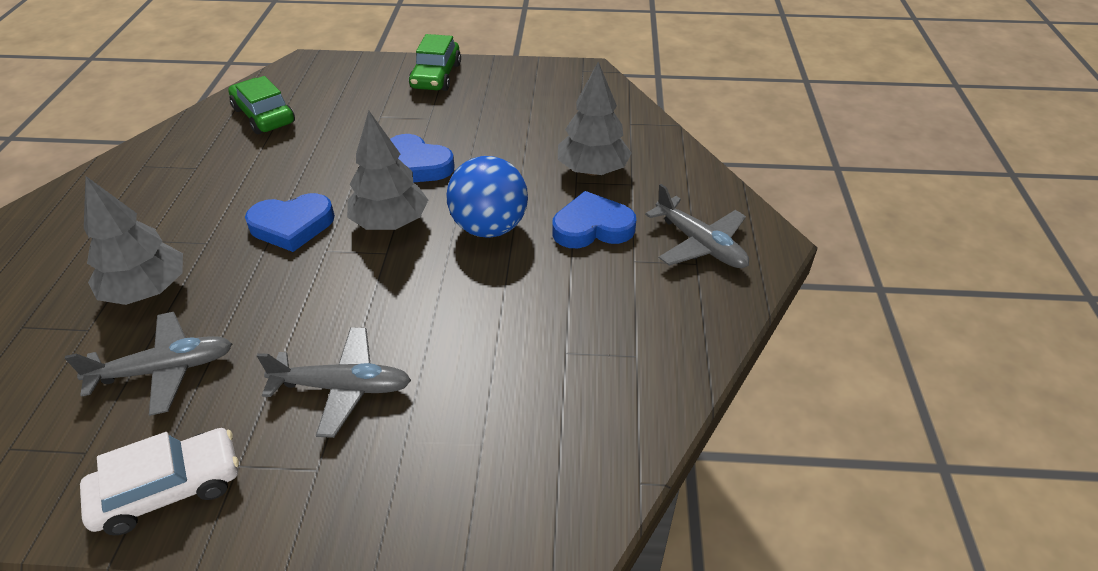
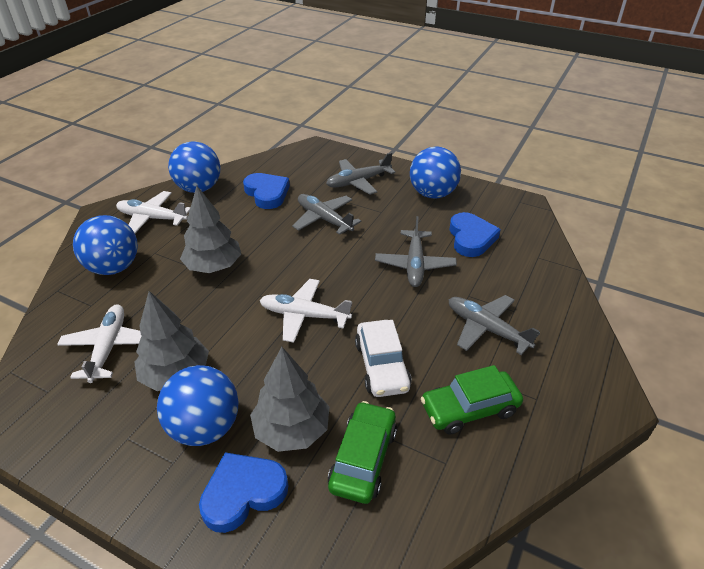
blue ball: [446,156,528,238] = 1 -> [73,215,138,275] [157,365,239,446] [168,141,220,193] [410,147,461,199] = 4
grey plane: [65,312,232,416] [257,327,411,438] [645,184,749,268] = 3 -> [292,194,361,235] [326,152,396,195] [375,216,457,287] [448,295,540,355] = 4
white plane: none = 0 -> [57,304,141,383] [116,191,191,233] [259,279,352,343] = 3

